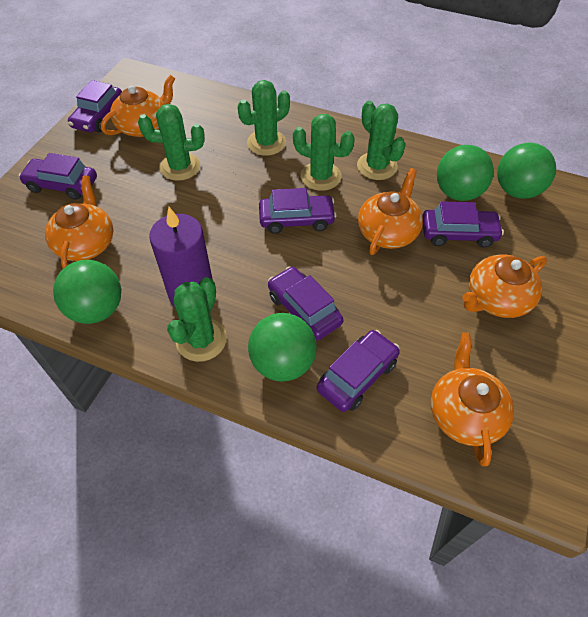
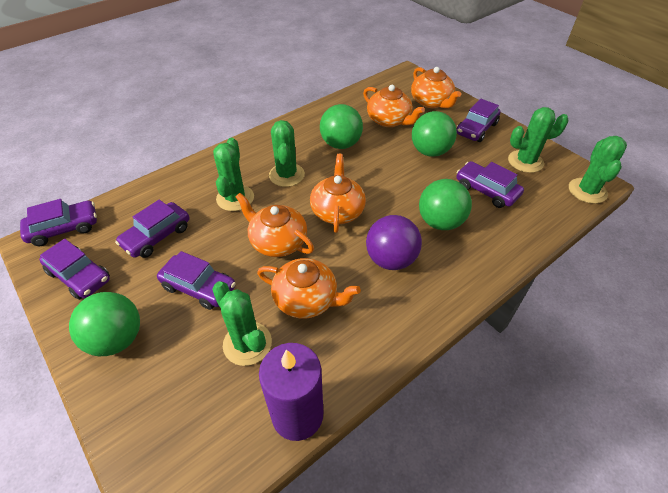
purple ball: none = 0 -> [366,215,422,270] = 1

